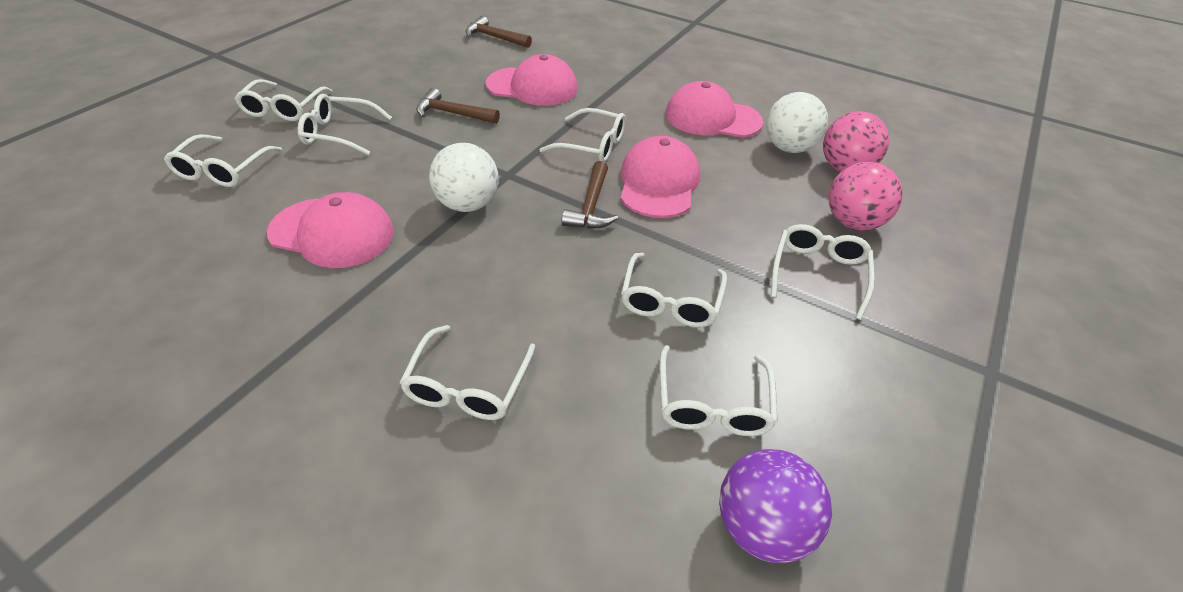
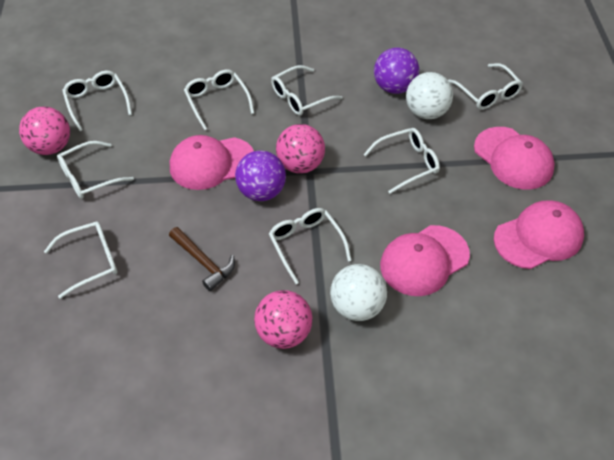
brown hammer: [416,88,500,124] [466,16,532,48] [562,161,618,229] = 3 -> [169,227,235,291] = 1
pink ball: [823,111,889,172] [828,162,902,230] = 2 -> [19,107,70,155] [254,290,312,349] [276,124,325,174] = 3
purple ball: [719,449,832,563] = 1 -> [235,150,286,201] [374,48,419,94] = 2

